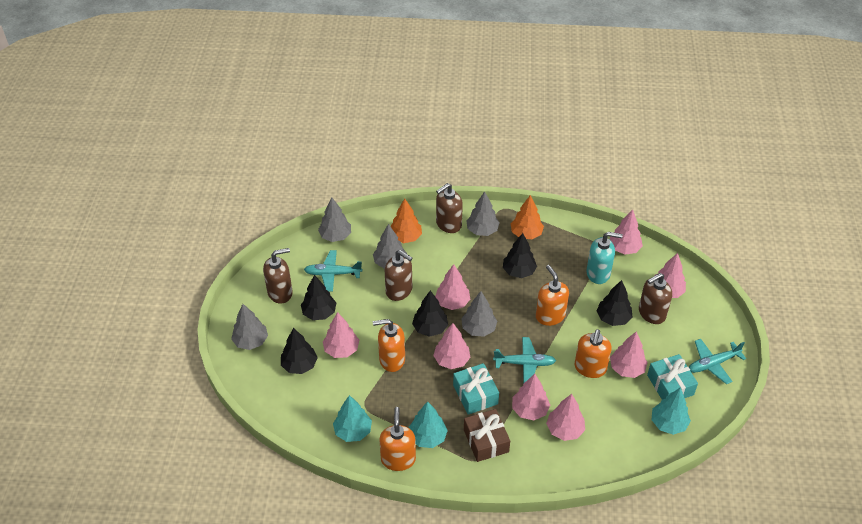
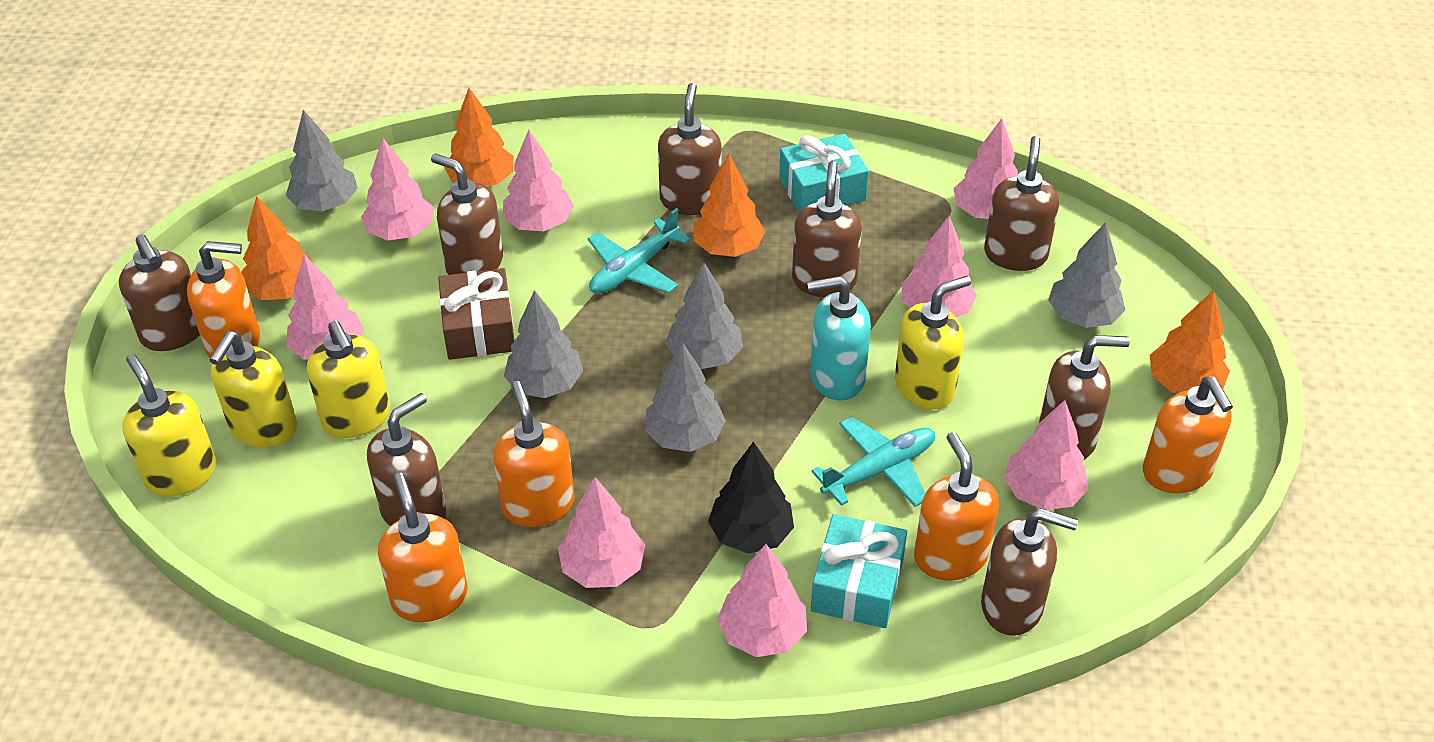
black tree: [281,328,318,374] [301,275,336,320] [412,290,448,337] [503,233,537,278] [597,280,632,326] = 5 -> [708,442,794,554] = 1
brown soap dispenser: [263,248,293,304] [385,250,412,301] [436,183,463,233] [639,273,672,324] = 4 -> [119,234,200,351] [367,393,446,526] [431,153,503,275] [658,83,722,215] [792,161,862,297] [981,508,1078,636] [984,136,1059,271] [1039,335,1130,459] = 8
orange soap dispenser: [373,319,405,372] [379,407,416,471] [536,265,569,326] [574,329,612,378] = 4 -> [187,241,260,358] [378,473,468,622] [493,381,574,527] [914,432,999,580] [1143,377,1233,493] = 5
orange tree: [391,199,422,243] [511,195,544,239] = 2 -> [241,196,314,300] [444,88,513,186] [693,154,765,257] [1150,290,1230,393] = 4
turquoise plane: [304,250,362,291] [493,337,556,383] [689,339,746,384] = 3 -> [588,208,691,294] [811,416,935,507] = 2
turquoise tree: [333,395,372,442] [409,401,448,448] [651,387,691,435] = 3 -> none = 0
yellow soap dispenser: none = 0 -> [122,354,216,497] [210,331,297,448] [307,320,390,438] [895,276,971,410] = 4

